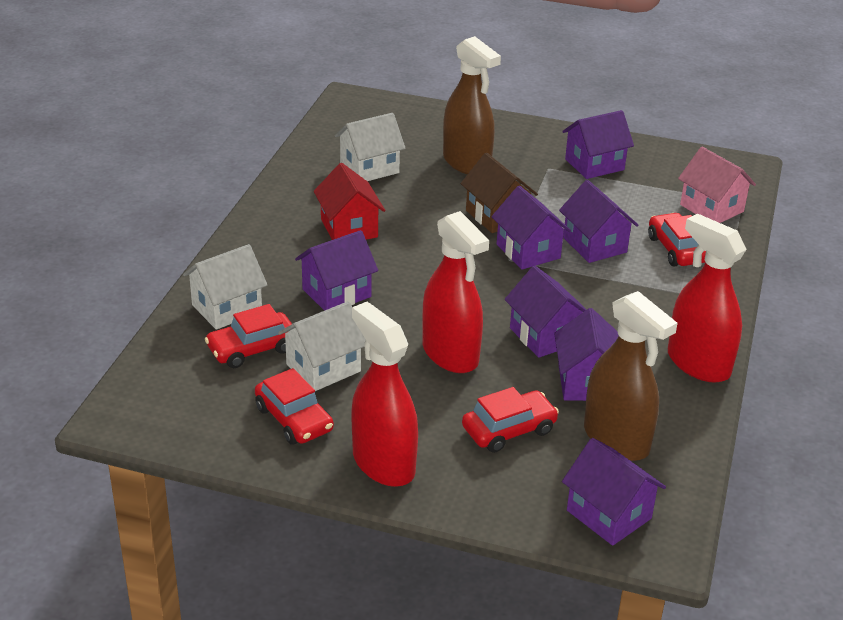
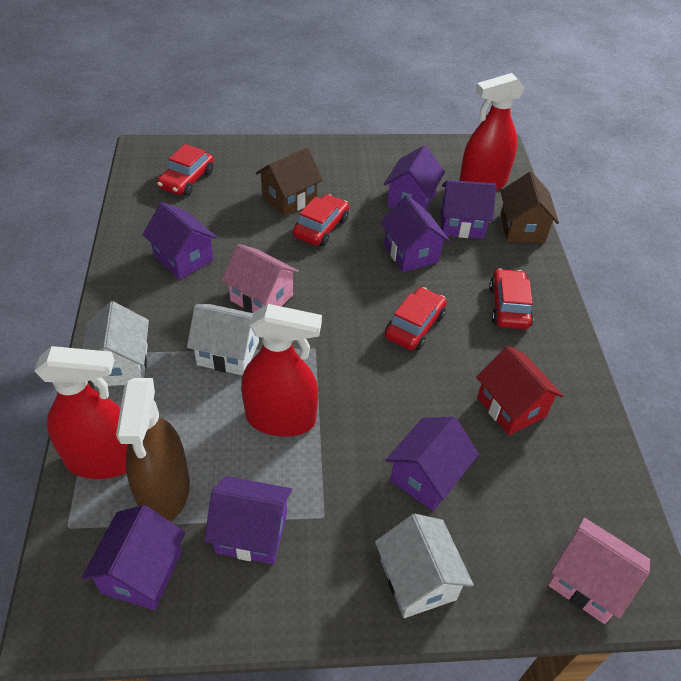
brown house: [461,153,538,233] = 1 -> [256,148,323,216] [500,172,559,243] = 2
brown spray bottle: [443,36,501,174] [584,291,678,461] = 2 -> [116,378,190,522] = 1
pink house: [678,147,756,223] = 1 -> [221,244,299,313] [548,518,650,624] = 2

